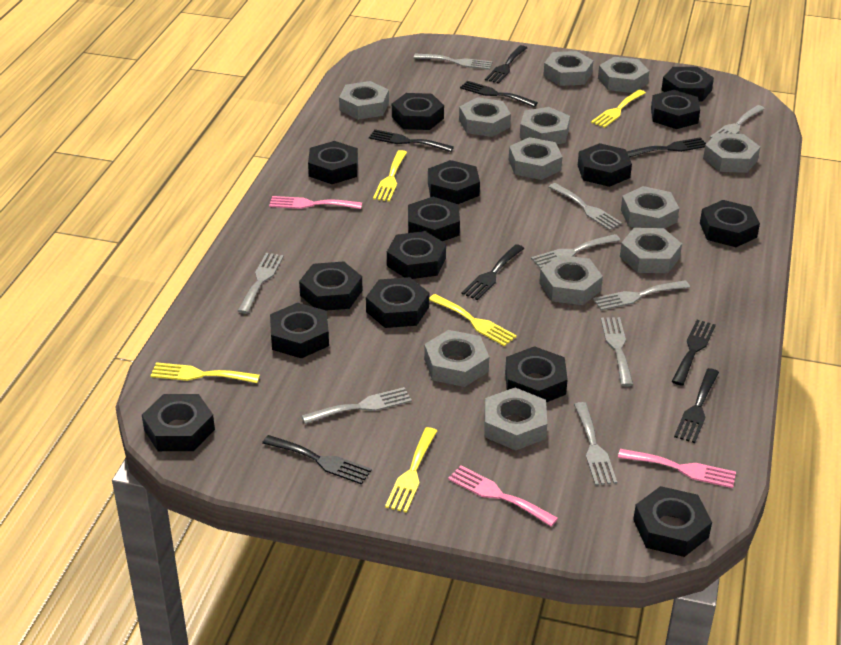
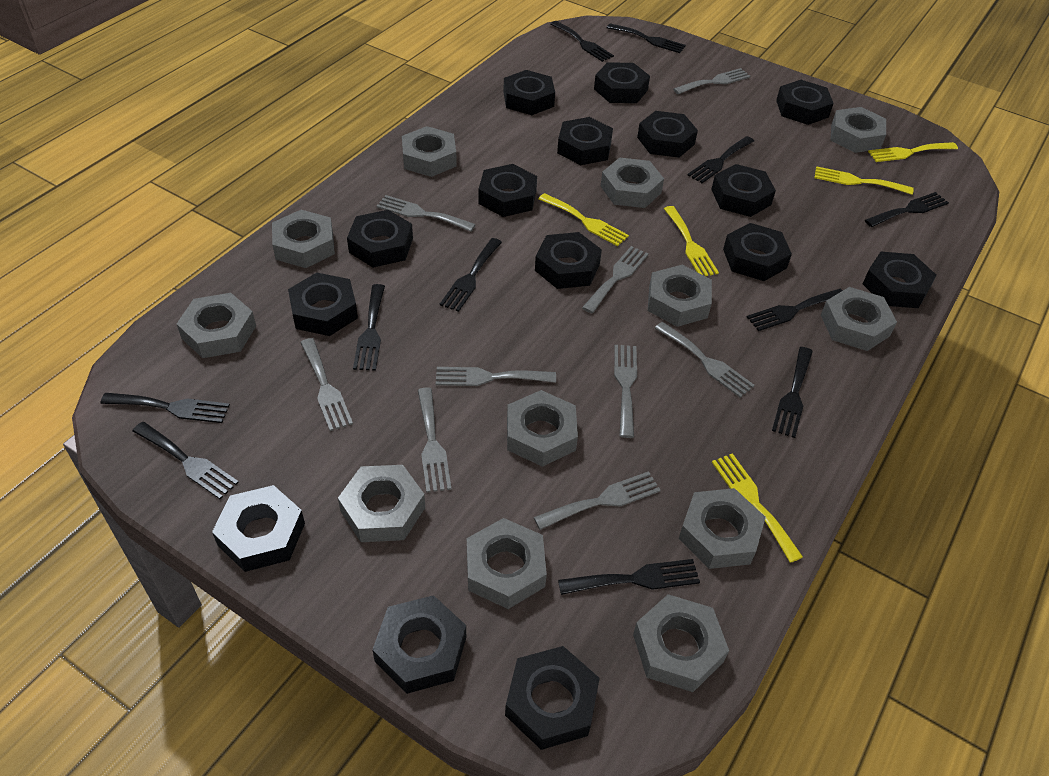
black fork: [262,435,372,485] [369,129,454,152] [460,81,538,107] [462,244,525,300] [485,45,527,84] [627,137,706,157] [671,320,716,386] [674,368,719,443] = 8 -> [100,393,230,423] [132,422,239,499] [353,284,385,371] [440,238,502,312] [551,21,614,62] [558,559,700,595] [607,23,686,53] [688,136,754,183] [747,289,843,331] [772,347,813,438] [865,192,949,227] = 11
pink fork: [269,196,362,209] [448,465,558,527] [618,449,736,488] = 3 -> none = 0

